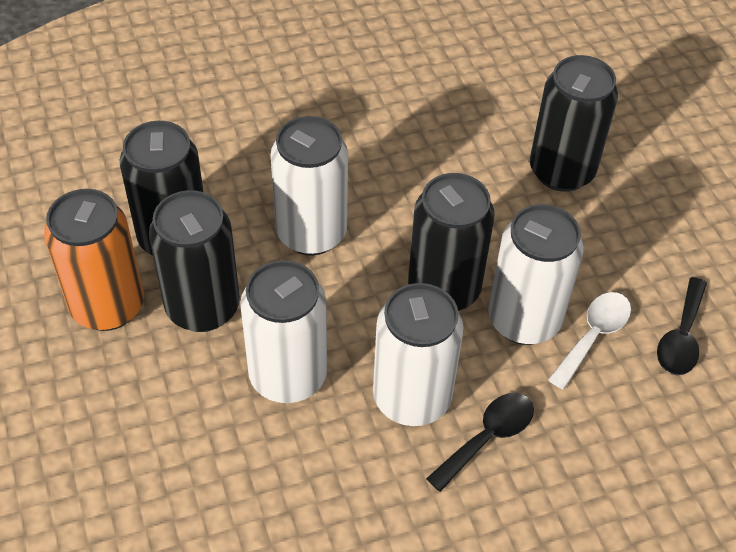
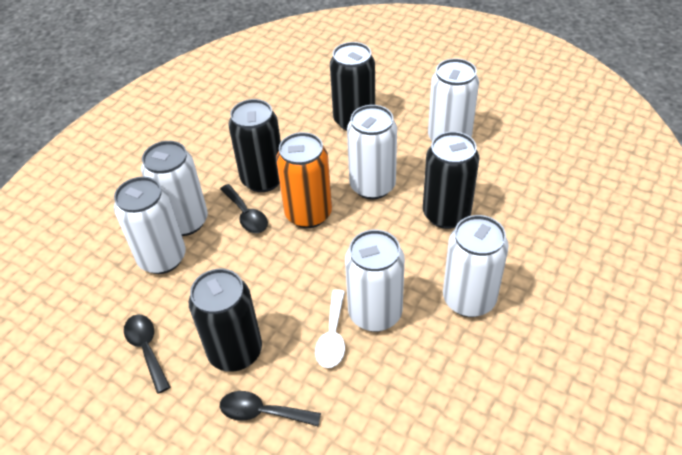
black spoon: [426,393,534,492] [657,277,707,375] = 2 -> [124,314,170,394] [220,184,268,233] [220,391,321,426] = 3
white can: [240,260,327,403] [271,116,348,256] [373,283,463,426] [488,204,584,345] = 4 -> [114,177,186,274] [141,141,208,236] [345,230,405,332] [347,105,397,200] [428,58,479,141] [443,215,509,317] = 6

